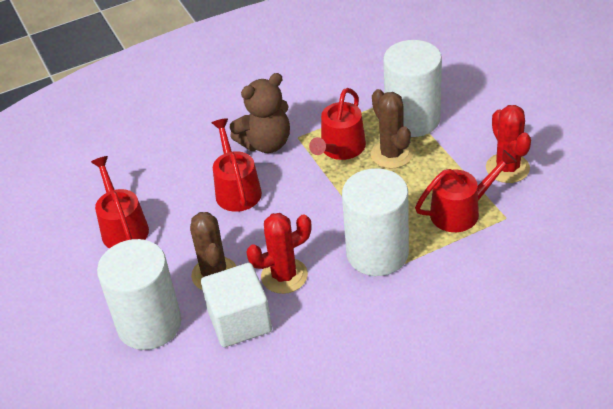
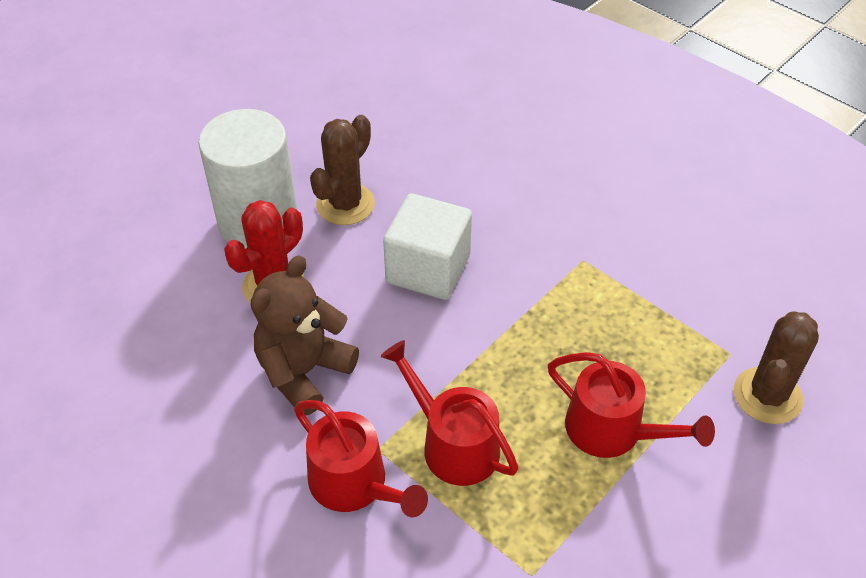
red cactus: [246,213,311,294] [486,105,531,183] = 2 -> [224,200,304,303] = 1
red watering can: [91,156,149,248] [212,118,262,212] [309,88,366,160] [415,150,517,232] = 4 -> [294,400,428,517] [381,340,519,486] [548,352,715,458] = 3
white cylinder: [97,239,181,350] [342,168,409,276] [383,40,442,137] = 3 -> [198,109,297,249] = 1

